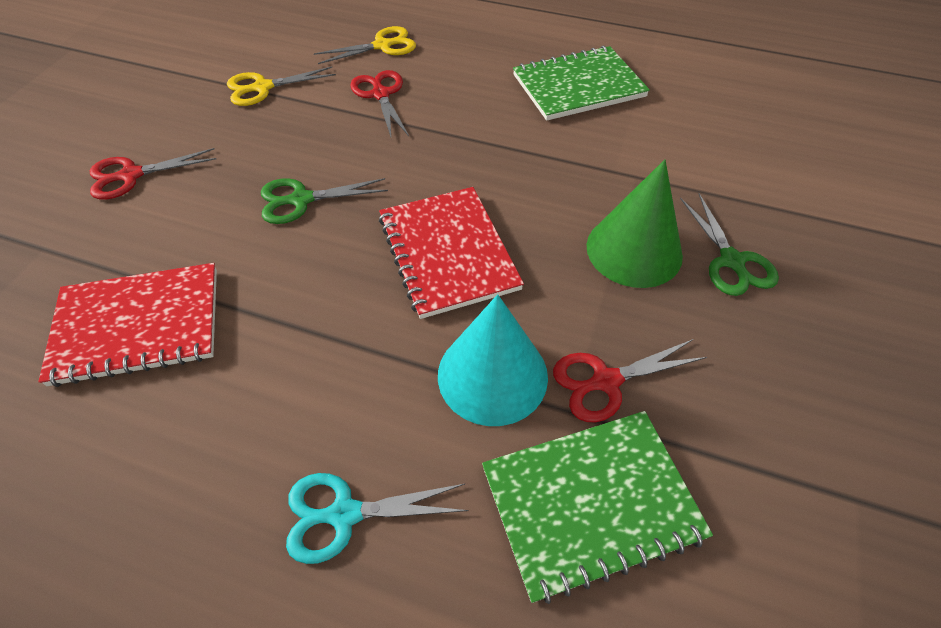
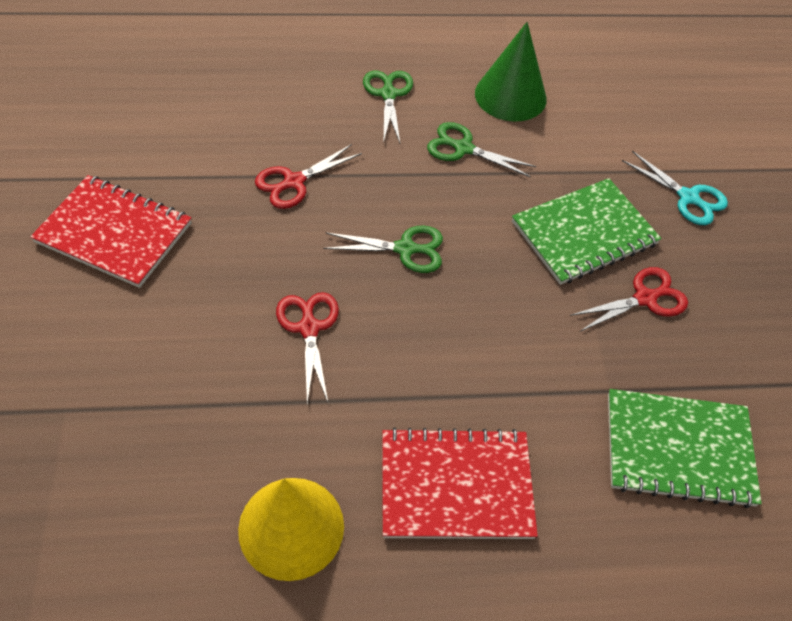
green scissors: [261,178,388,224] [680,193,779,296] = 2 -> [323,225,443,273] [363,70,413,144] [427,122,536,177] = 3
turquoise cone: [438,294,548,426] = 1 -> none = 0
yellow cone: none = 0 -> [238,478,344,581] = 1
yellow scissors: [227,66,336,106] [314,26,416,64] = 2 -> none = 0

